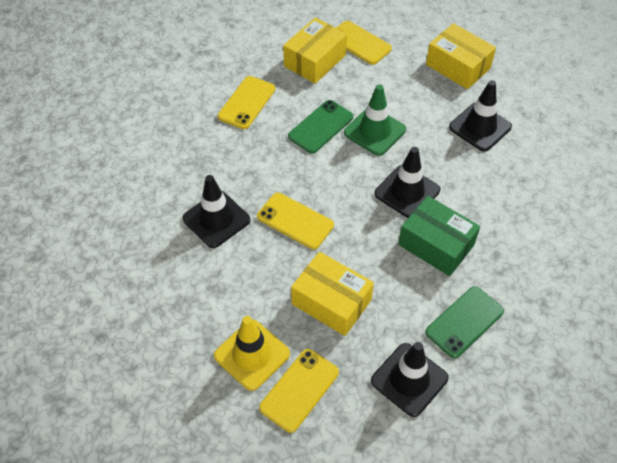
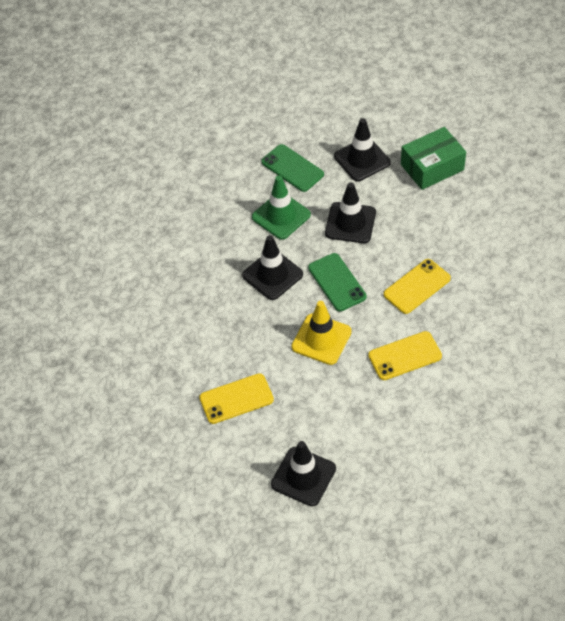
yellow box: [283,17,347,84] [291,252,374,336] [426,23,496,89] = 3 -> none = 0
yellow phone: [218,76,276,129] [257,193,334,249] [259,349,339,433] [337,21,392,65] = 4 -> [199,373,274,424] [368,331,442,380] [384,259,451,314] = 3

